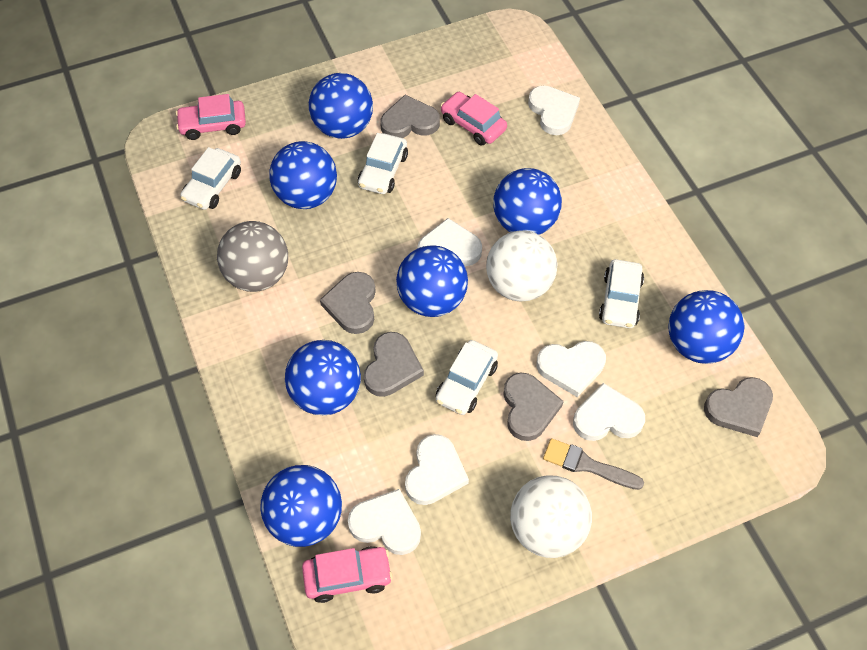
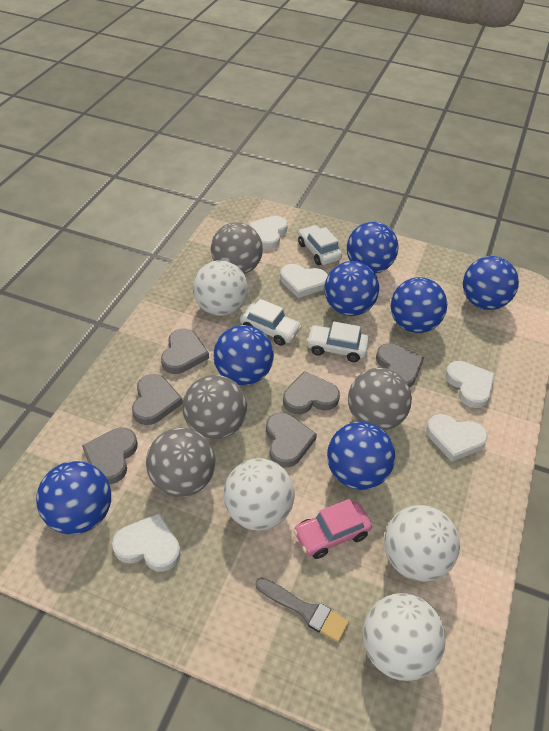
grey ball: [217,221,288,292] = 1 -> [146,428,215,497] [182,375,247,439] [211,222,263,274] [348,368,412,431] = 4
grey heart: [320,272,376,334] [364,332,424,397] [380,95,440,138] [503,373,564,441] [704,377,773,437] = 5 -> [82,428,138,484] [132,374,183,425] [161,329,209,374] [266,413,317,468] [283,371,340,414] [376,343,424,388] = 6
pink car: [176,94,246,140] [302,546,393,603] [440,92,507,145] = 3 -> [293,499,372,559] = 1
white ball: [486,230,557,301] [510,475,592,558] = 2 -> [193,260,248,316] [223,458,295,531] [363,593,446,681] [384,505,460,582] = 4
white car: [181,147,241,210] [358,133,408,194] [436,340,498,415] [599,259,644,328] = 4 -> [240,299,302,346] [298,225,342,265] [306,322,369,362] = 3
white heart: [348,489,421,555] [405,434,469,505] [417,218,482,266] [528,86,580,135] [536,341,606,397] [573,383,645,441] = 6 -> [112,513,181,572] [248,216,288,249] [280,264,328,298] [426,414,488,461] [445,361,495,408] = 5

